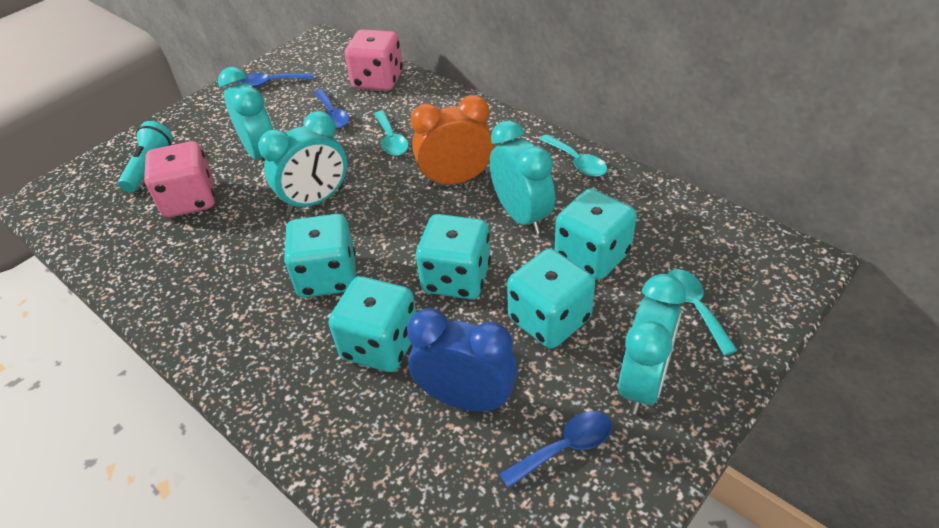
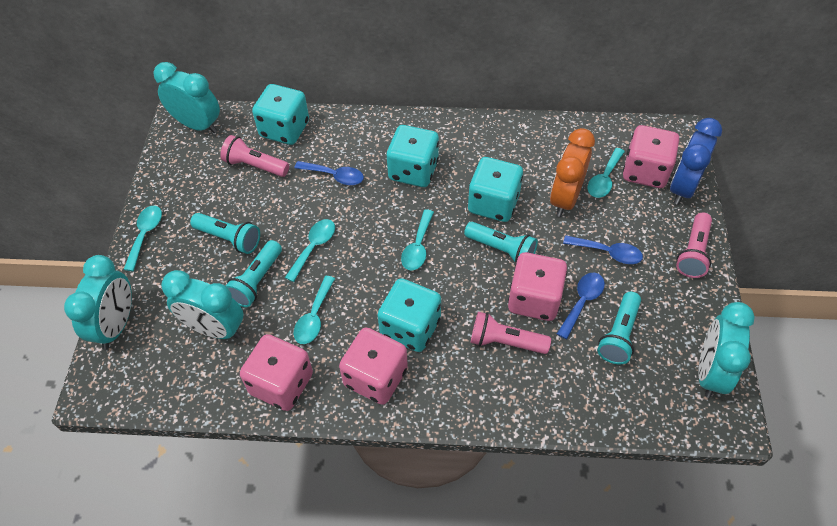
pink dice: [144,141,215,218] [345,29,403,91] = 2 -> [240,334,313,411] [339,327,408,405] [508,252,567,321] [623,125,679,188] = 4
pink flashlight: none = 0 -> [220,135,289,177] [471,312,551,354] [676,212,712,278] = 3
turquoise dice: [284,214,356,298] [329,276,416,372] [416,214,491,300] [507,248,595,349] [555,188,637,280] = 5 -> [252,84,309,145] [378,278,441,352] [387,125,439,187] [468,157,523,222] = 4
turquoise flashlight: [118,121,173,192] = 1 -> [190,213,260,254] [226,240,282,307] [464,222,538,263] [597,292,641,365] = 4
turquoise spoon: [374,111,409,156] [539,134,607,177] [668,269,738,356] = 3 -> [123,206,162,271] [285,219,335,282] [294,276,335,344] [401,209,434,270] [588,148,625,198] = 5

